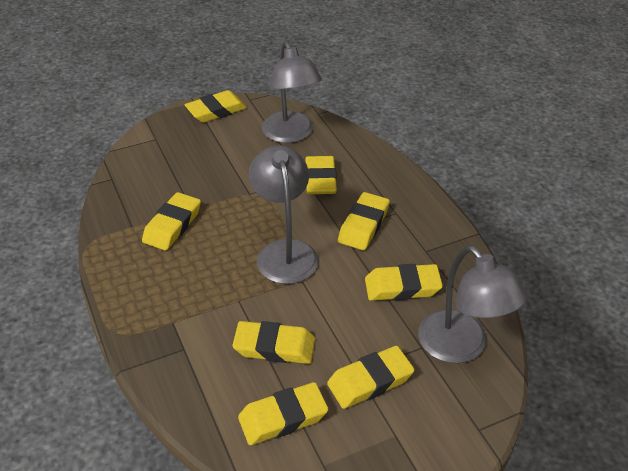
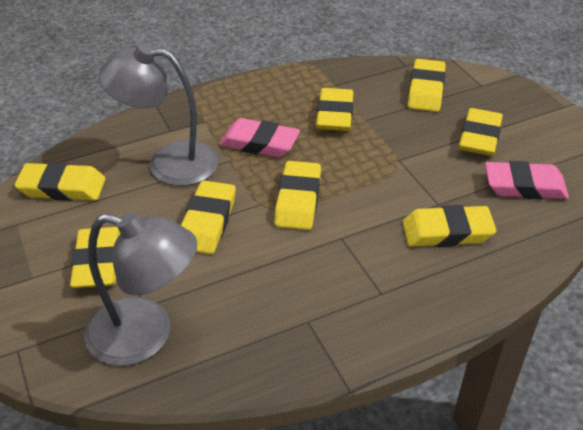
grey lamp: [249,145,319,284] [262,41,322,143] [418,246,528,363] = 3 -> [84,211,197,366] [99,43,218,186] = 2
pink eraser: none = 0 -> [219,118,300,158] [485,161,569,200] = 2

